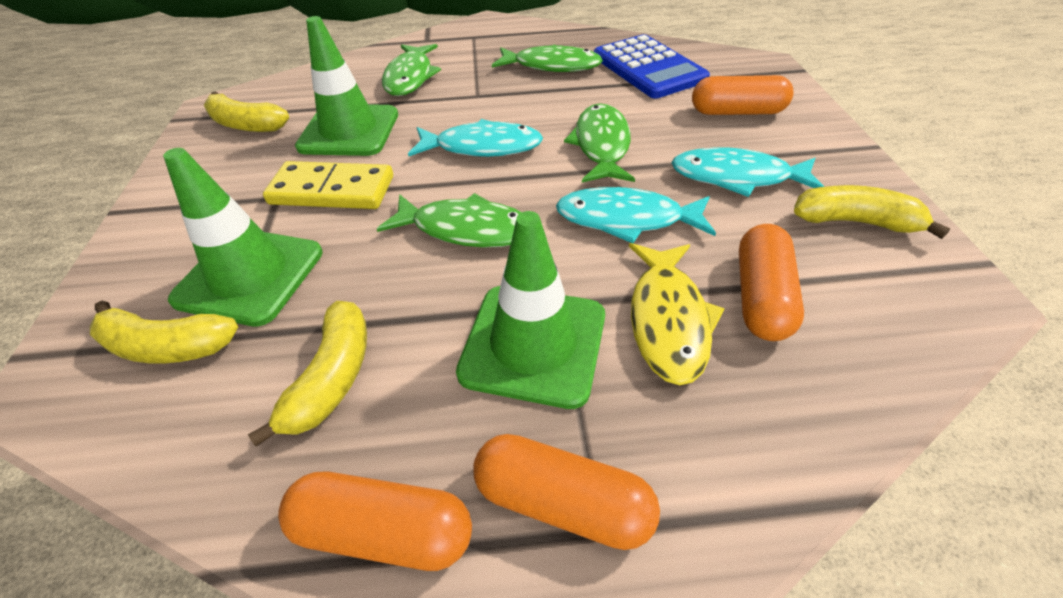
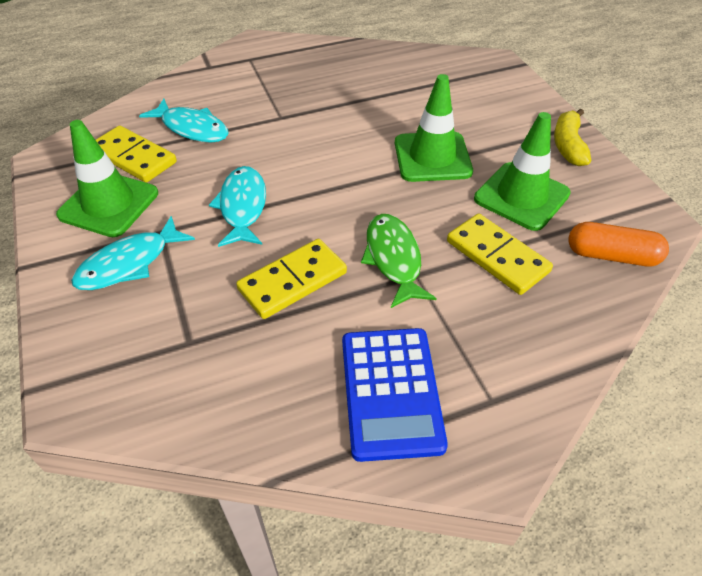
green fish: [377,193,522,248] [382,44,441,96] [492,45,603,72] [564,103,635,182] = 4 -> [361,214,437,308] = 1
orange capsule: [278,472,472,571] [473,434,660,550] [692,75,794,115] [739,224,804,341] = 4 -> [568,222,669,266] = 1
yellow banana: [90,301,238,364] [204,91,289,132] [248,301,367,446] [794,185,950,239] = 4 -> [554,108,591,166] = 1
yellow domino: [263,161,393,209] = 1 -> [96,126,177,183] [236,239,347,319] [447,214,553,295] = 3
yellow fish: [629,243,725,385] = 1 -> none = 0

